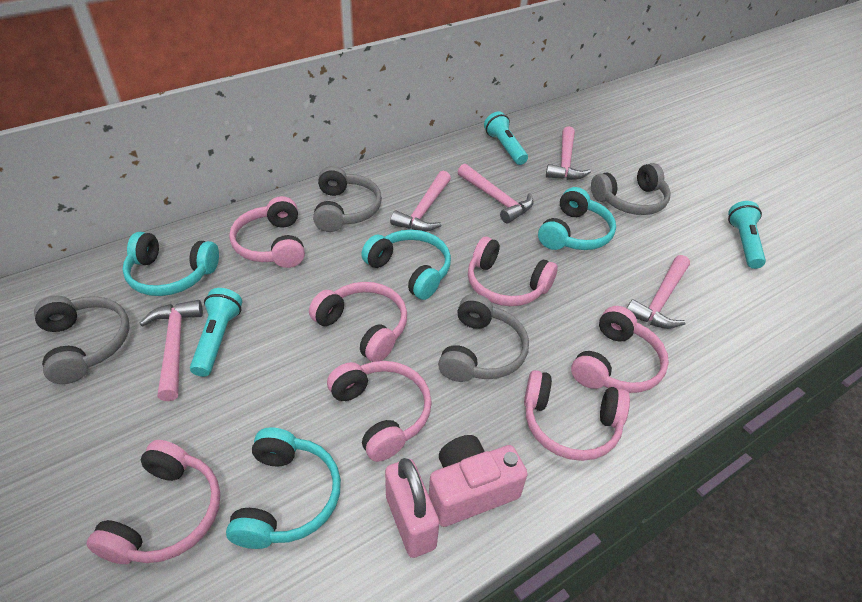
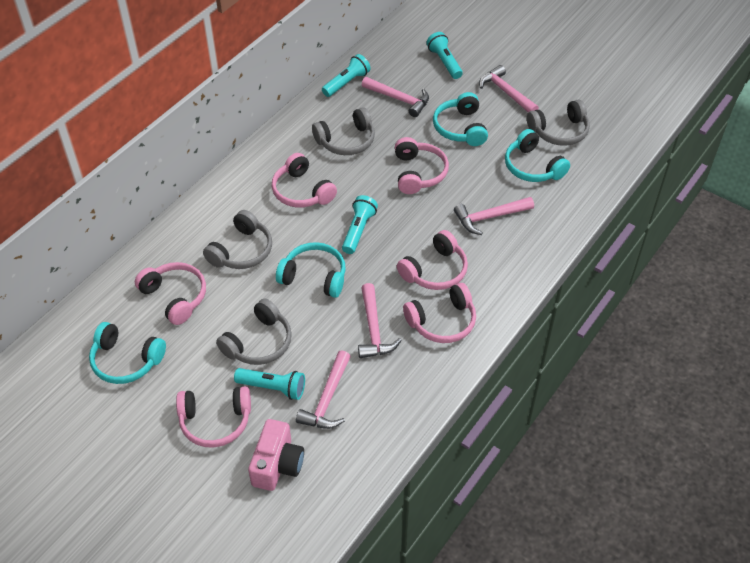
pink headphones: [86,440,220,564] [229,196,305,268] [309,282,407,362] [327,361,432,462] [468,237,558,306] [524,370,630,461] [571,306,669,393] = 7 -> [135,262,206,325] [176,386,251,448] [272,153,337,207] [395,137,449,194] [397,230,468,290] [403,283,476,343] = 6
pink padlock: [385,458,439,558] = 1 -> none = 0
turquoise flashlight: [190,288,242,377] [484,111,528,165] [728,201,766,269] = 3 -> [234,368,305,400] [322,54,371,97] [342,195,378,254] [427,32,463,79] = 4

